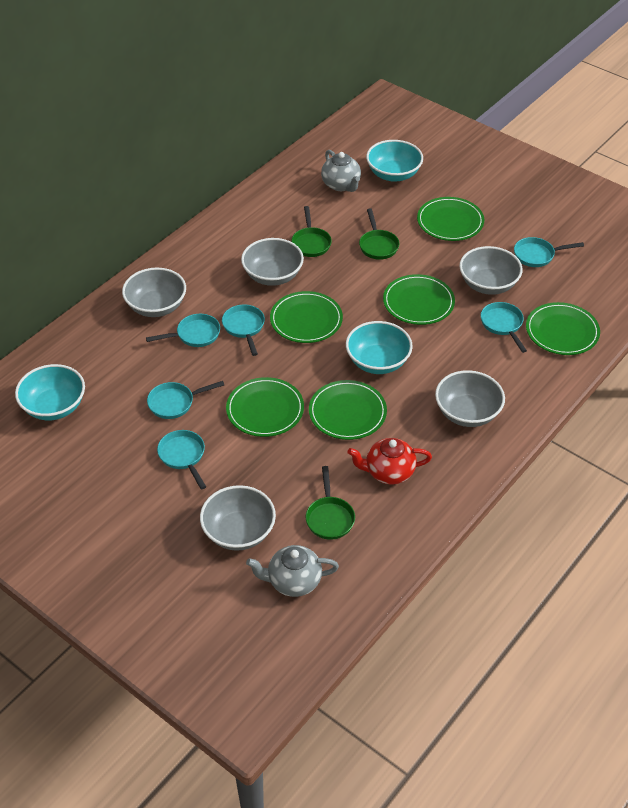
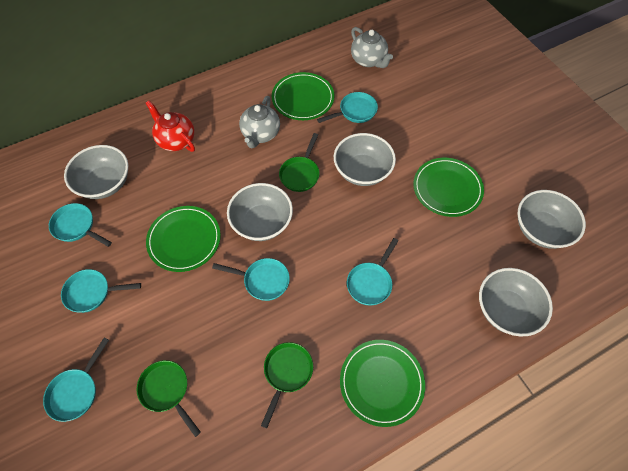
green plate: [226,377,304,437] [270,291,343,343] [309,380,387,440] [383,274,455,325] [417,197,484,241] [526,302,600,355] = 6 -> [146,206,221,272] [272,72,334,120] [340,340,425,427] [413,158,484,217] = 4
turquoise bowl: [15,364,85,420] [346,321,413,374] [366,140,423,182] = 3 -> none = 0

